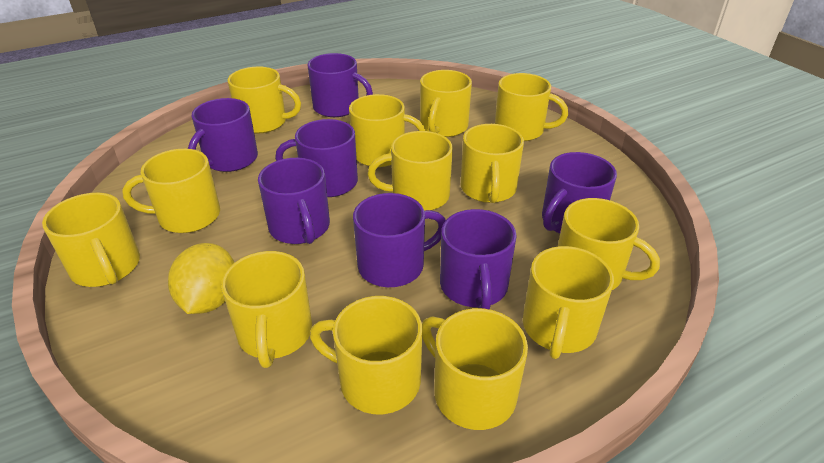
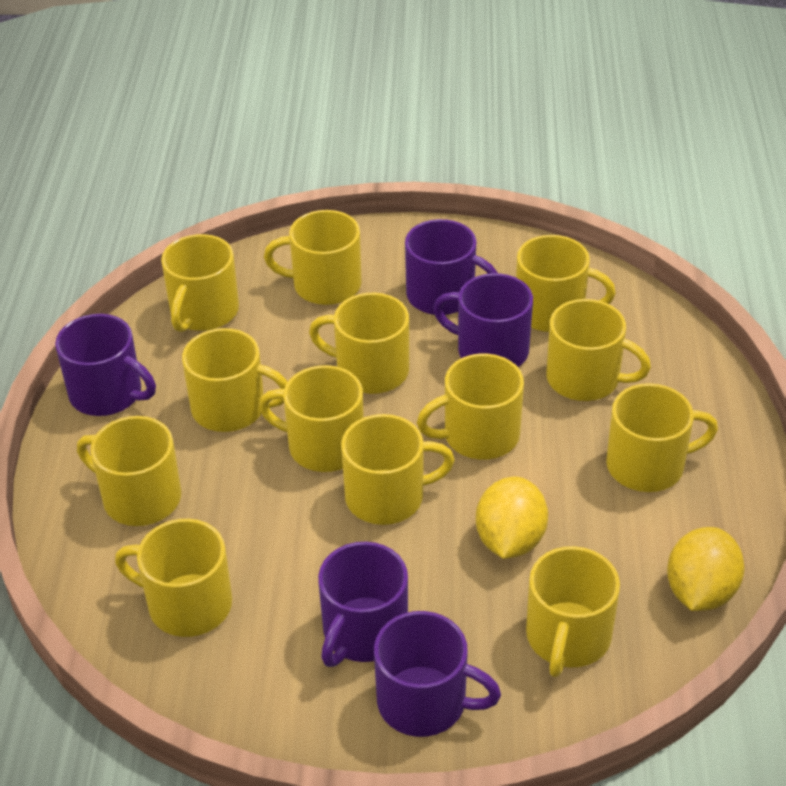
purple mug: [188,98,258,172] [258,158,330,244] [275,119,358,197] [308,53,373,117] [353,193,446,287] [440,209,517,309] [542,152,617,234] = 7 -> [55,314,156,416] [318,542,408,667] [374,611,501,737] [405,219,498,315] [433,273,533,367] = 5
yellow lemon: [168,243,234,314] = 1 -> [476,477,548,559] [667,527,744,611] = 2

